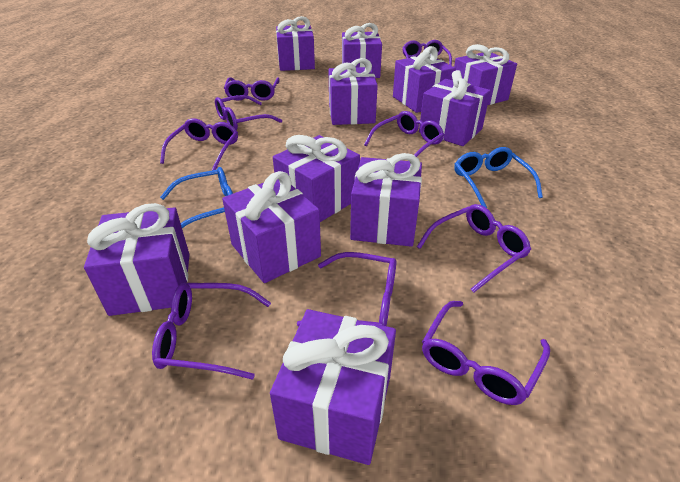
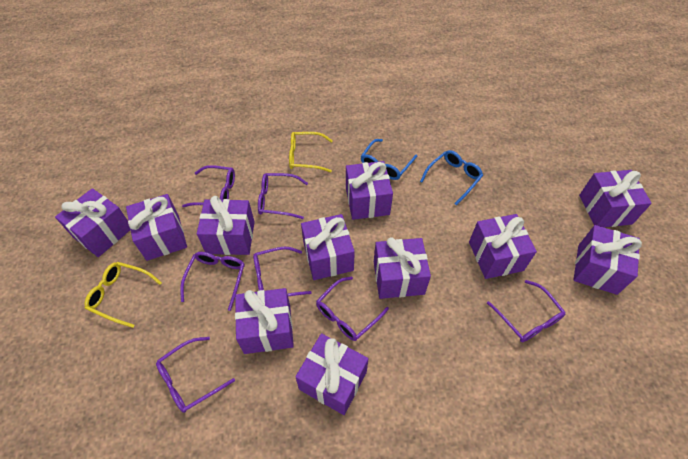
purple glasses: [152,283,271,380] [160,118,238,170] [215,95,282,130] [224,77,280,101] [297,252,396,326] [364,111,444,157] [402,40,452,66] [417,204,531,293] [422,301,550,405] = 9 -> [156,337,235,413] [180,252,245,311] [182,165,235,207] [253,247,312,296] [258,173,308,219] [316,276,389,341] [487,280,566,342] = 7
yellow glasses: none = 0 -> [84,262,162,328] [289,132,333,172] = 2

